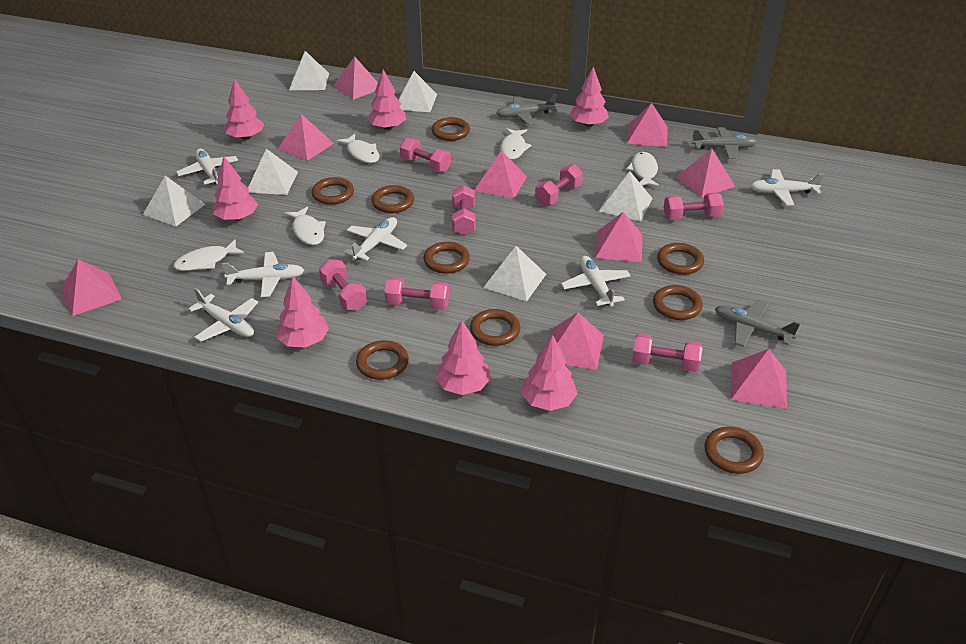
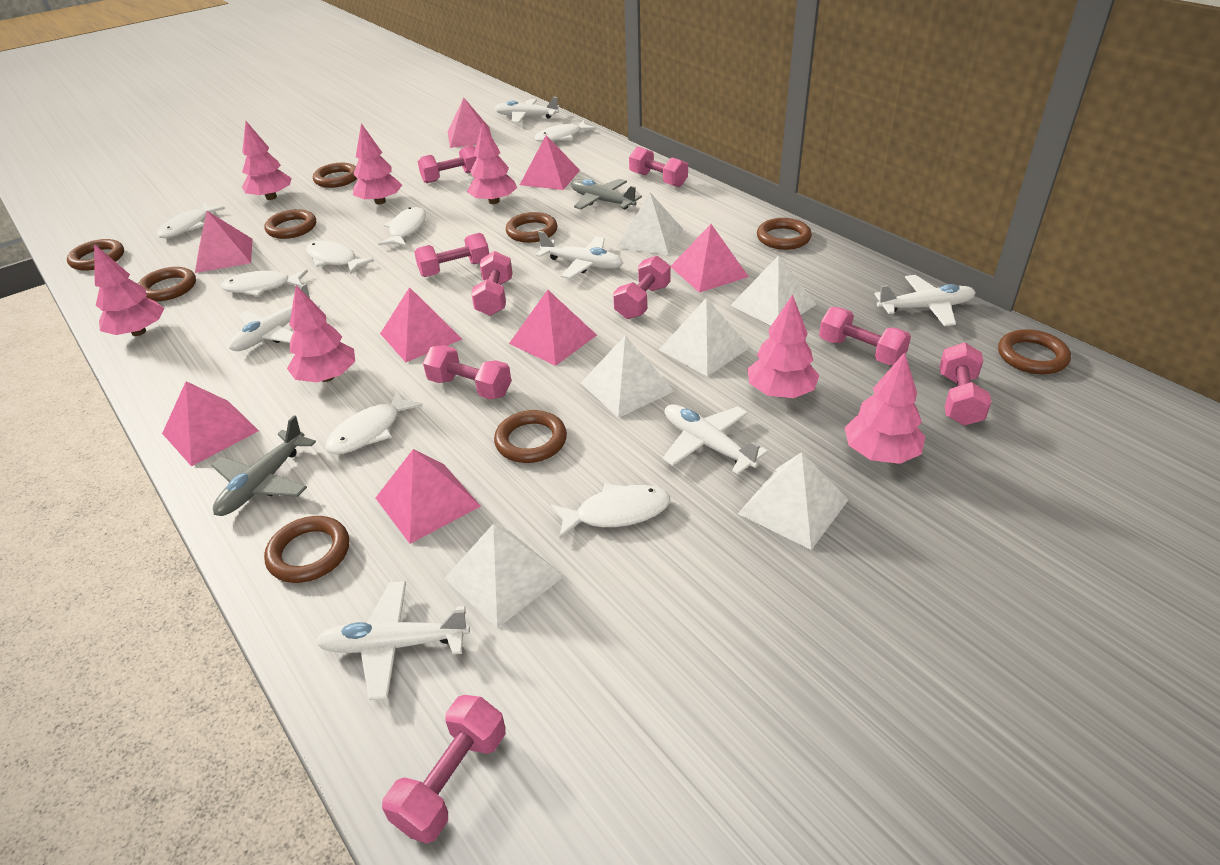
grey plane: [496,94,557,125] [692,127,757,159] [715,300,800,347] = 3 -> [212,415,316,516] [572,179,642,210] = 2
pink dumbbell: [319,259,367,311] [384,277,449,310] [400,138,451,173] [452,185,476,235] [535,164,583,206] [632,334,702,372] [664,193,724,220] = 7 -> [382,695,505,844] [414,233,489,277] [418,145,477,183] [423,345,511,400] [471,251,512,316] [613,256,671,319] [629,146,688,187] [819,307,911,365] [940,343,991,426] = 9
pink pyramid: [61,259,122,316] [278,114,334,161] [333,57,378,100] [475,150,527,199] [552,312,604,370] [595,212,643,262] [627,103,668,147] [677,148,736,198] [731,349,787,409] = 9 -> [162,381,259,467] [195,211,253,273] [376,449,481,544] [380,287,462,362] [448,98,492,148] [509,290,597,366] [520,135,580,190] [671,224,749,293] = 8
white fish: [174,240,245,271] [285,207,326,245] [336,134,380,163] [500,128,532,160] [626,152,660,187] = 5 -> [157,203,225,238] [221,269,308,296] [306,241,374,274] [325,390,423,454] [378,207,426,247] [534,120,596,142] [551,484,670,539] = 7

